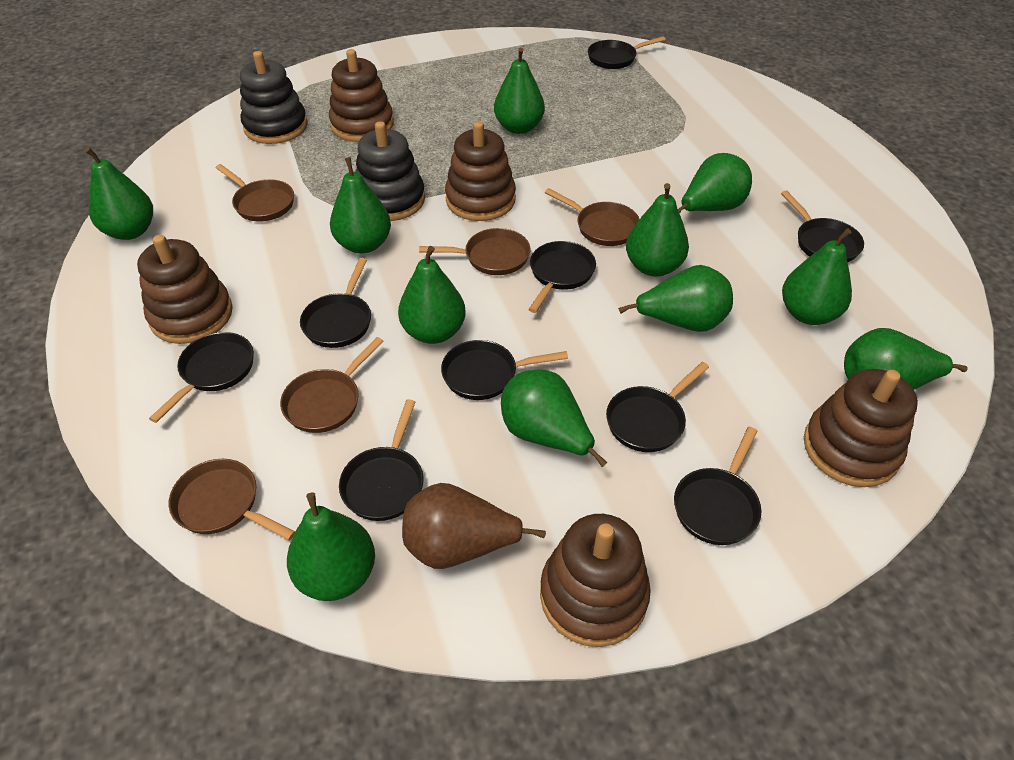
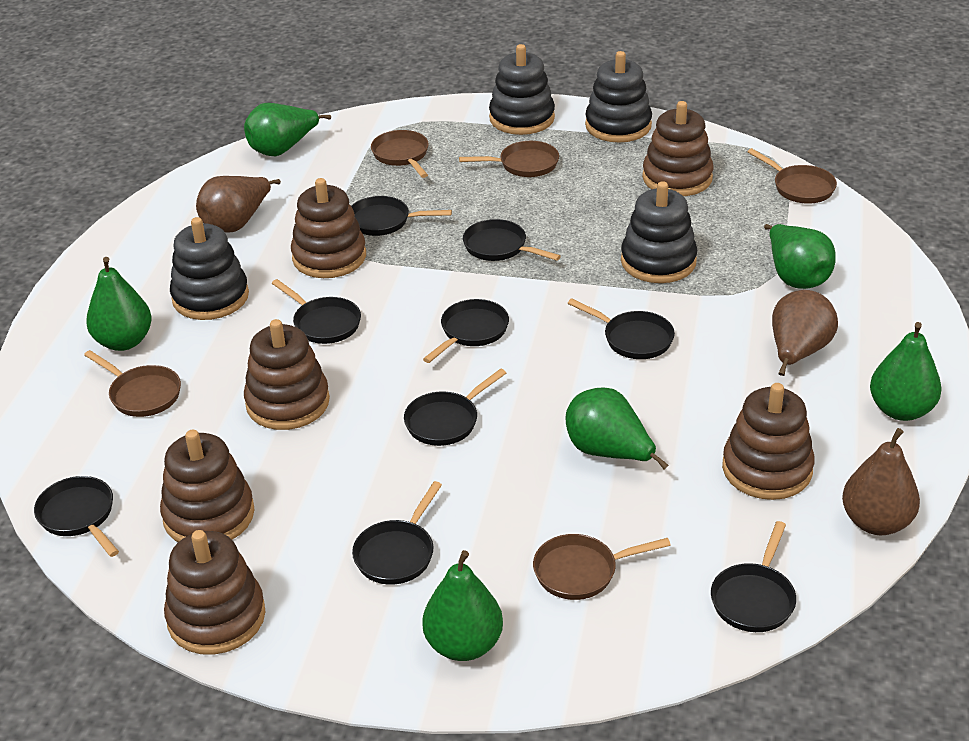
black stacking toy: [240,51,308,144] [355,121,425,221] = 2 -> [170,217,249,320] [489,44,555,135] [585,51,652,143] [621,181,697,283] = 4
brown pear: [402,483,546,569] = 1 -> [196,176,281,232] [772,290,838,376] [842,428,920,535] = 3
brown stacking toy: [137,235,233,344] [329,49,394,142] [445,121,516,221] [540,514,651,647] [804,369,918,487] = 5 -> [160,430,255,542] [164,530,265,655] [244,319,330,430] [291,178,366,278] [642,101,714,196] [722,383,815,500] = 6
green pear: [85,147,153,240] [287,492,375,601] [330,157,391,254] [398,246,466,344] [494,47,545,134] [501,370,607,467] [618,265,733,332] [626,183,689,276] [678,153,752,214] [782,228,852,325] [844,328,968,390] = 11 -> [86,257,152,351] [244,103,331,156] [422,550,503,661] [566,387,669,469] [764,224,836,289] [870,322,942,421] = 6

